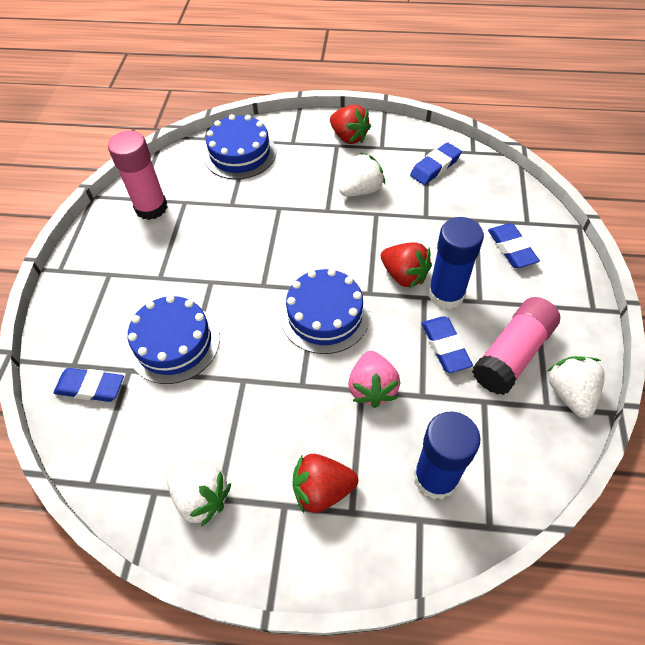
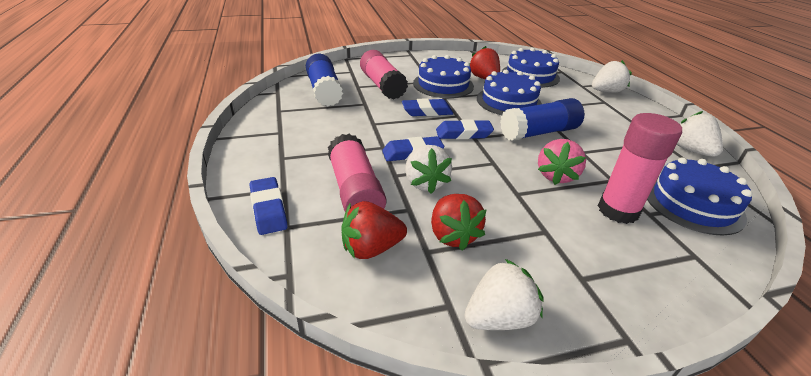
blue cake: [128,295,220,384] [204,114,276,179] [281,269,370,354] = 3 -> [413,55,474,98] [477,70,542,115] [502,48,560,88] [647,157,752,235] = 4
pink glue stick: [108,131,168,220] [472,297,560,395] = 2 -> [328,133,386,212] [360,50,408,100] [598,113,682,224] = 3
white strawberry: [167,465,231,527] [339,153,385,197] [547,356,605,418] = 3 -> [405,145,452,194] [465,259,544,330] [592,60,632,93] [677,111,723,157] = 4

